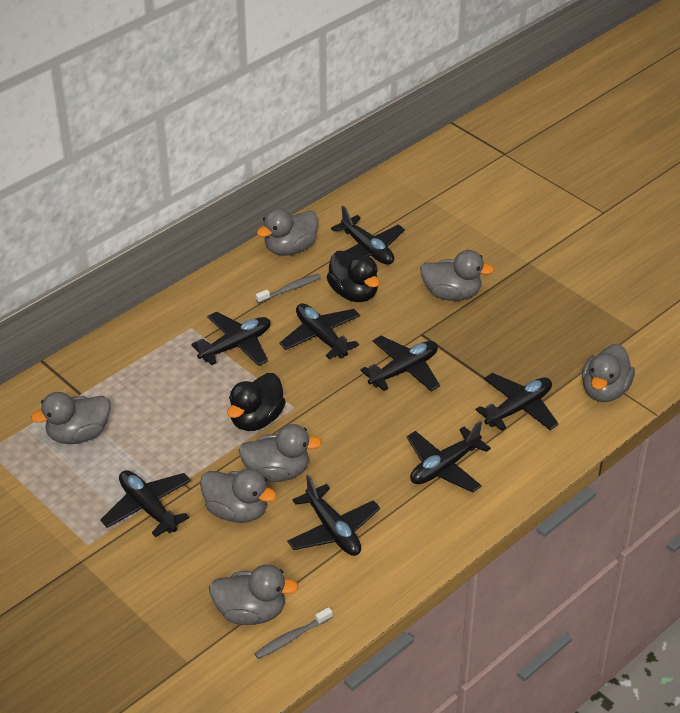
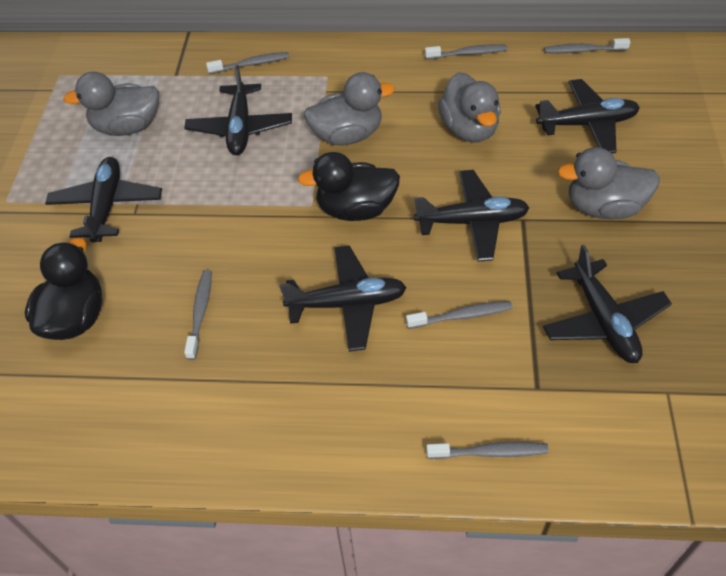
black plane: [100,470,191,537] [191,312,271,366] [279,303,360,359] [287,475,380,556] [331,206,405,265] [360,336,440,391] [407,421,491,493] [476,373,559,431] = 8 -> [45,157,162,243] [184,65,292,155] [280,245,407,352] [414,170,529,262] [535,79,640,154] [543,245,672,363] = 6
grey duck: [31,392,111,444] [200,469,277,523] [209,564,299,625] [239,424,322,482] [257,208,318,256] [420,250,494,301] [582,344,635,402] = 7 -> [63,72,159,136] [304,72,395,145] [438,72,501,143] [558,147,660,219] = 4
grey toothbrush: [254,607,333,659] [256,274,321,303] = 2 -> [184,270,212,360] [206,52,289,74] [406,301,513,329] [425,44,507,59] [426,442,549,459] [544,38,630,53] = 6

